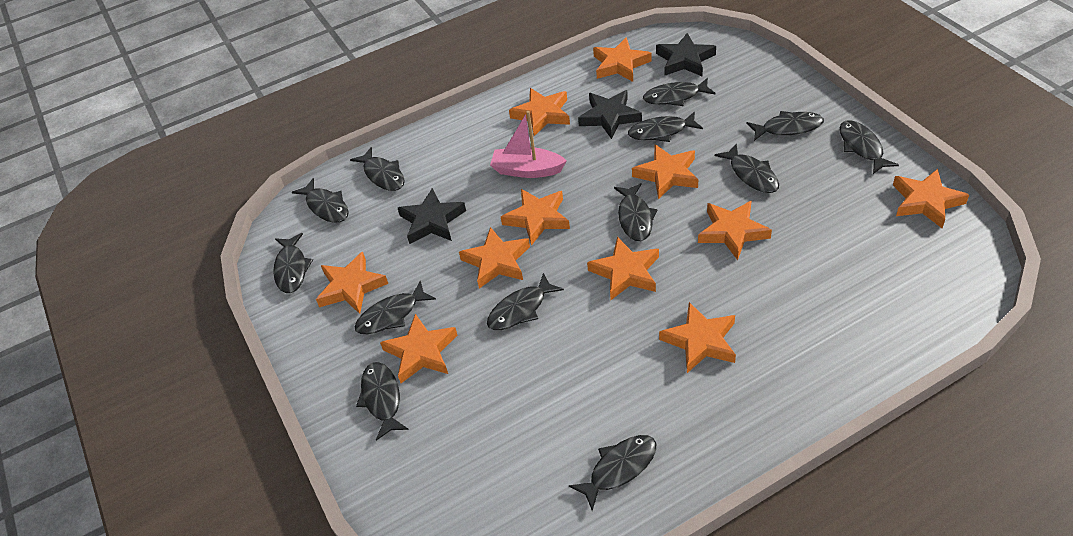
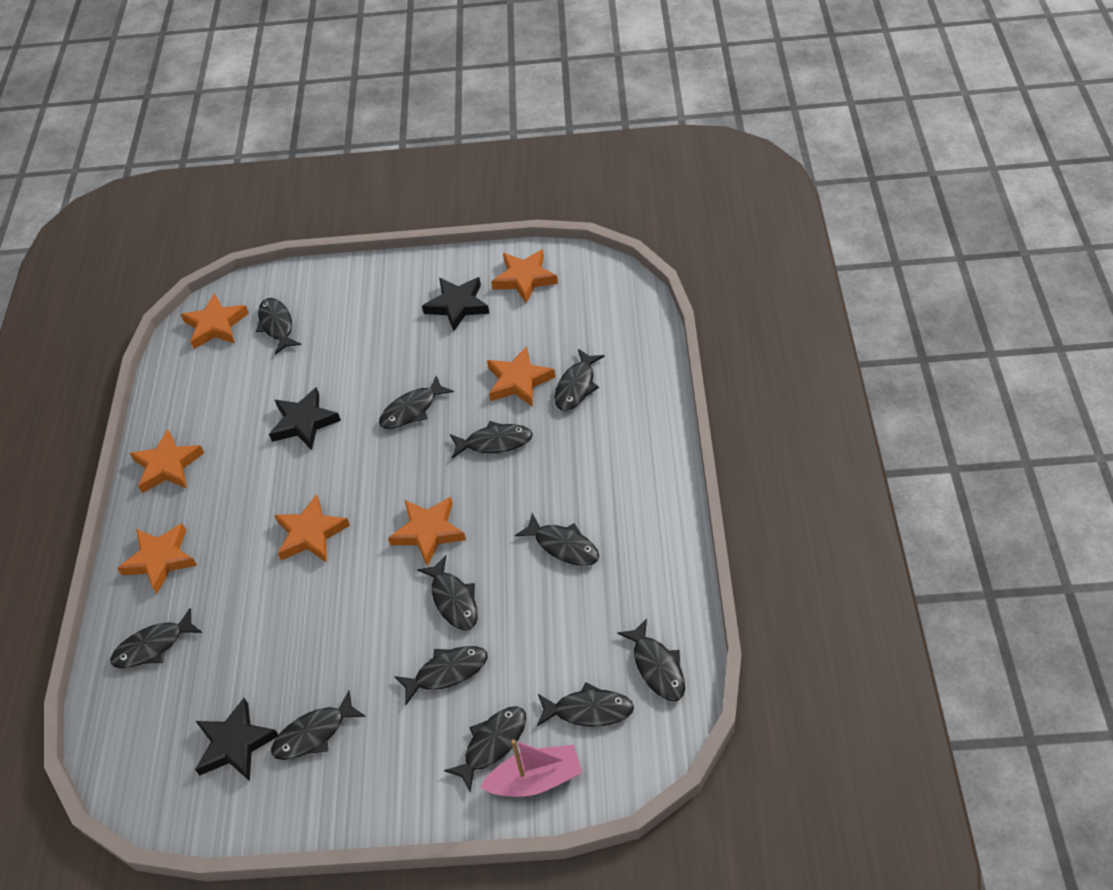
black fish: [273,233,313,293] [292,178,349,223] [350,147,405,191] [355,280,436,334] [356,362,409,441] [487,273,564,330] [569,435,656,511] [614,183,657,241] [628,111,703,142] [643,78,716,106] [715,144,779,193] [746,111,824,141] [840,120,899,174] = 13 -> [110,608,202,668] [256,298,301,355] [271,691,366,760] [379,376,454,429] [394,646,488,705] [417,555,478,630] [444,706,526,792] [450,421,533,459] [515,513,599,566] [537,682,634,727] [554,349,605,411] [617,618,685,702] = 12
orange star: [316,251,388,314] [380,314,457,383] [459,227,530,288] [501,189,570,246] [509,88,570,136] [587,237,659,300] [593,37,652,82] [632,144,698,199] [659,302,736,373] [698,200,772,260] [893,169,969,228] = 11 -> [117,523,197,594] [130,429,204,493] [181,293,249,349] [274,494,350,563] [388,497,466,566] [487,346,555,407] [491,249,558,303] = 7

